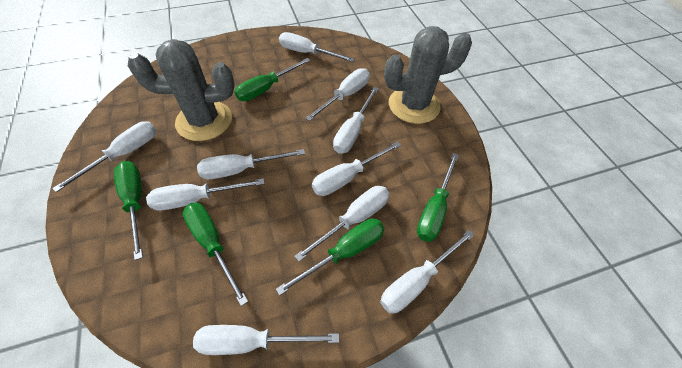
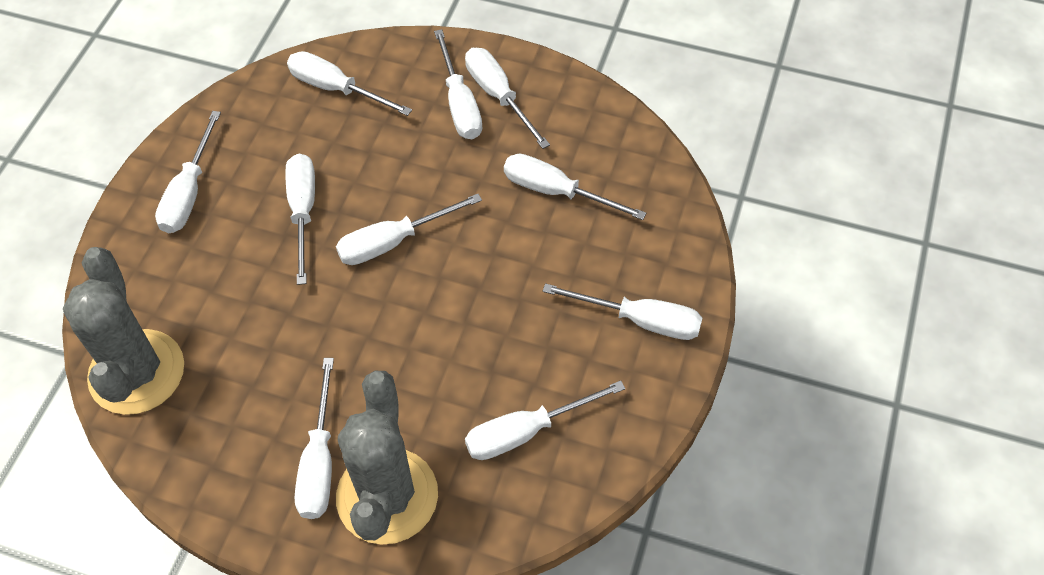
green screwdriver: [114,161,143,260] [183,203,248,306] [234,58,310,101] [276,219,385,296] [417,153,459,242] = 5 -> none = 0

